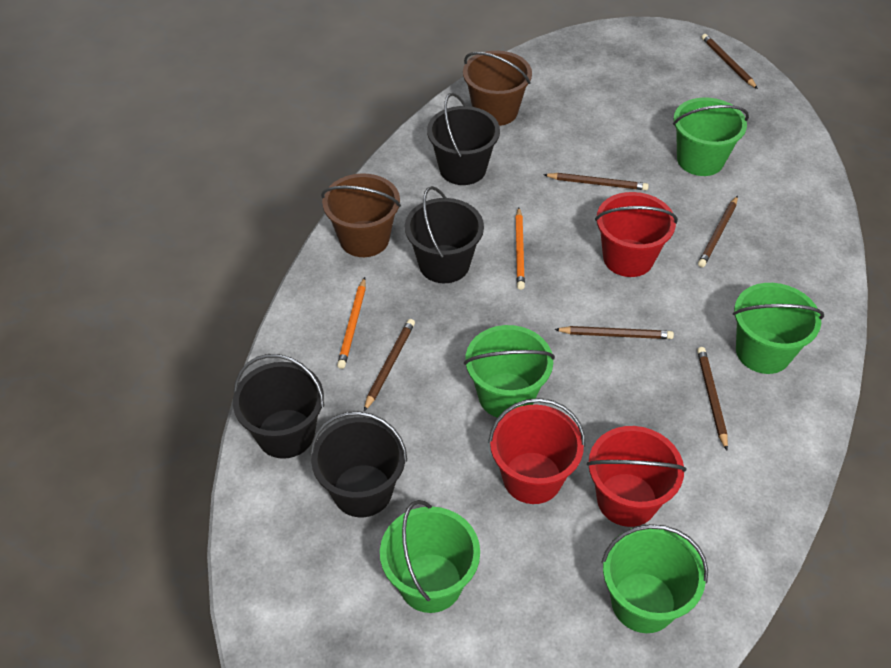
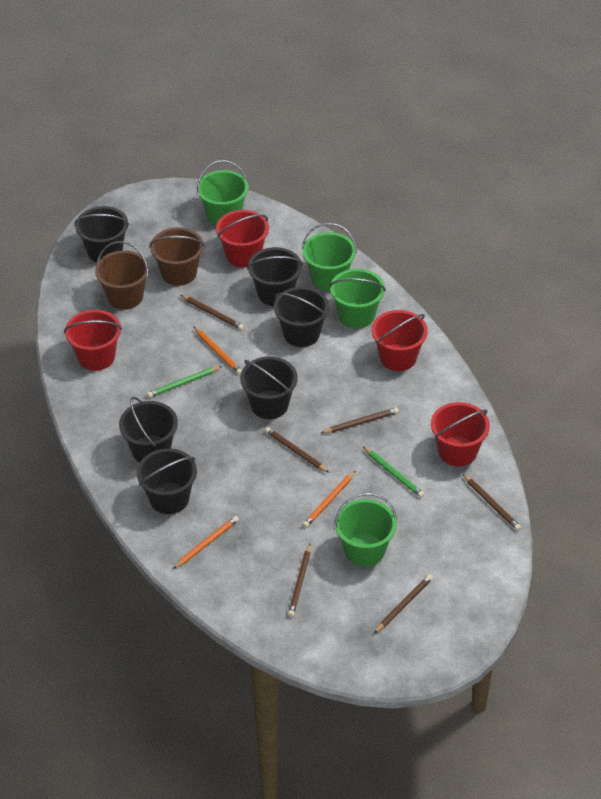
black bucket: [233,354,324,459] [310,411,407,517] [405,186,484,283] [427,93,500,185] = 4 -> [74,206,129,263] [119,397,178,463] [137,448,197,514] [240,356,298,419] [247,247,303,306] [274,287,329,347] = 6
green bucket: [380,500,480,613] [464,325,555,418] [601,524,708,633] [673,98,749,176] [733,283,824,374] = 5 -> [197,160,249,225] [302,223,357,291] [329,269,386,328] [334,493,397,567] = 4
green pencil: none = 0 -> [147,366,222,398] [363,447,424,498] = 2
orange pencil: [337,277,366,369] [515,207,525,290] = 2 -> [173,516,239,569] [193,326,242,375] [303,471,355,528] = 3
red bucket: [488,398,585,504] [587,426,686,527] [595,192,678,277] = 3 -> [64,310,122,371] [216,210,269,268] [372,310,428,371] [431,402,490,467] = 4

